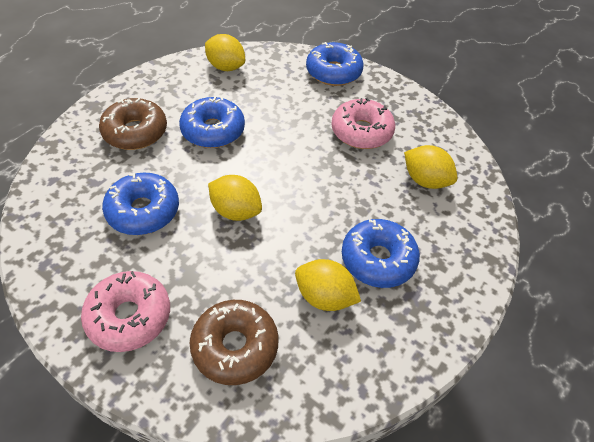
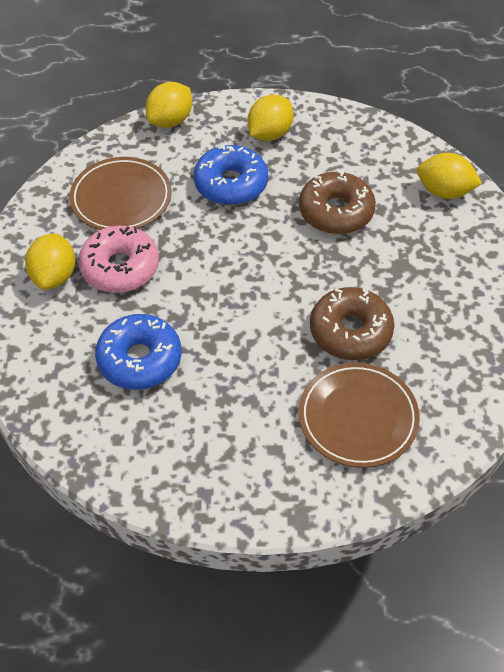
blue donut: [102,172,179,235] [179,96,245,148] [306,42,364,86] [342,219,420,288] = 4 -> [95,314,181,390] [194,145,268,205] = 2
brown plate: none = 0 -> [69,157,172,230] [299,363,420,468] = 2
pink donut: [81,271,170,352] [331,98,395,149] = 2 -> [78,226,159,293] = 1

